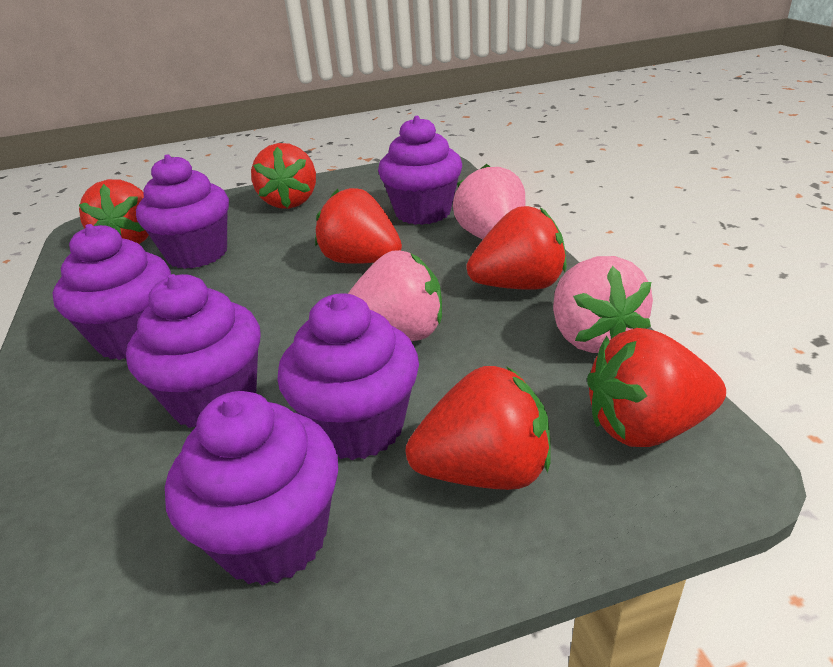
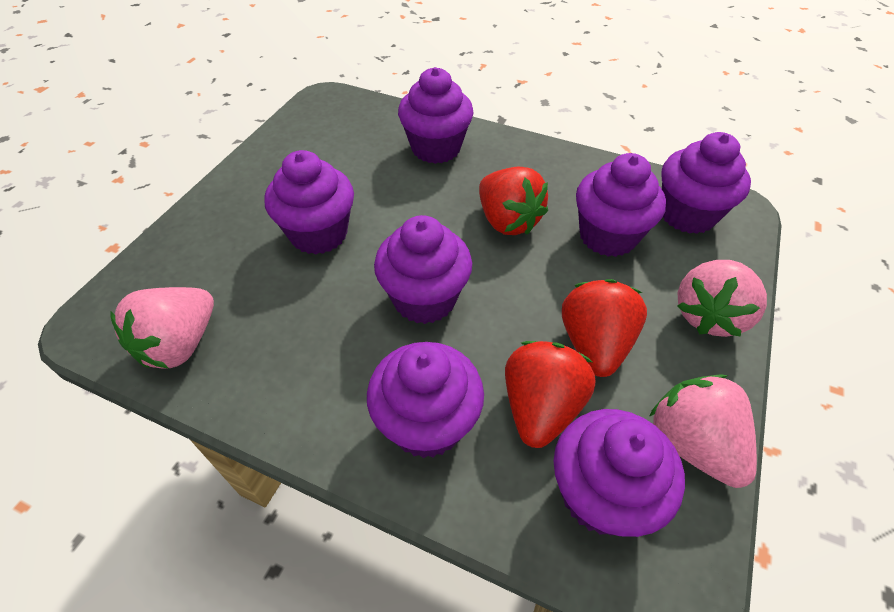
purple cupcake: [52,224,171,360] [126,274,261,428] [136,154,229,269] [165,391,338,586] [277,293,419,460] [378,116,462,225] = 6 -> [264,150,354,255] [367,342,484,458] [374,215,472,324] [398,67,473,164] [554,409,685,537] [576,153,666,257] [661,132,751,234] = 7
red strawberry: [79,179,149,244] [251,143,316,209] [315,188,402,264] [406,366,551,490] [467,206,567,290] [587,328,726,447] = 6 -> [479,166,548,235] [505,341,595,448] [562,279,647,377] = 3

